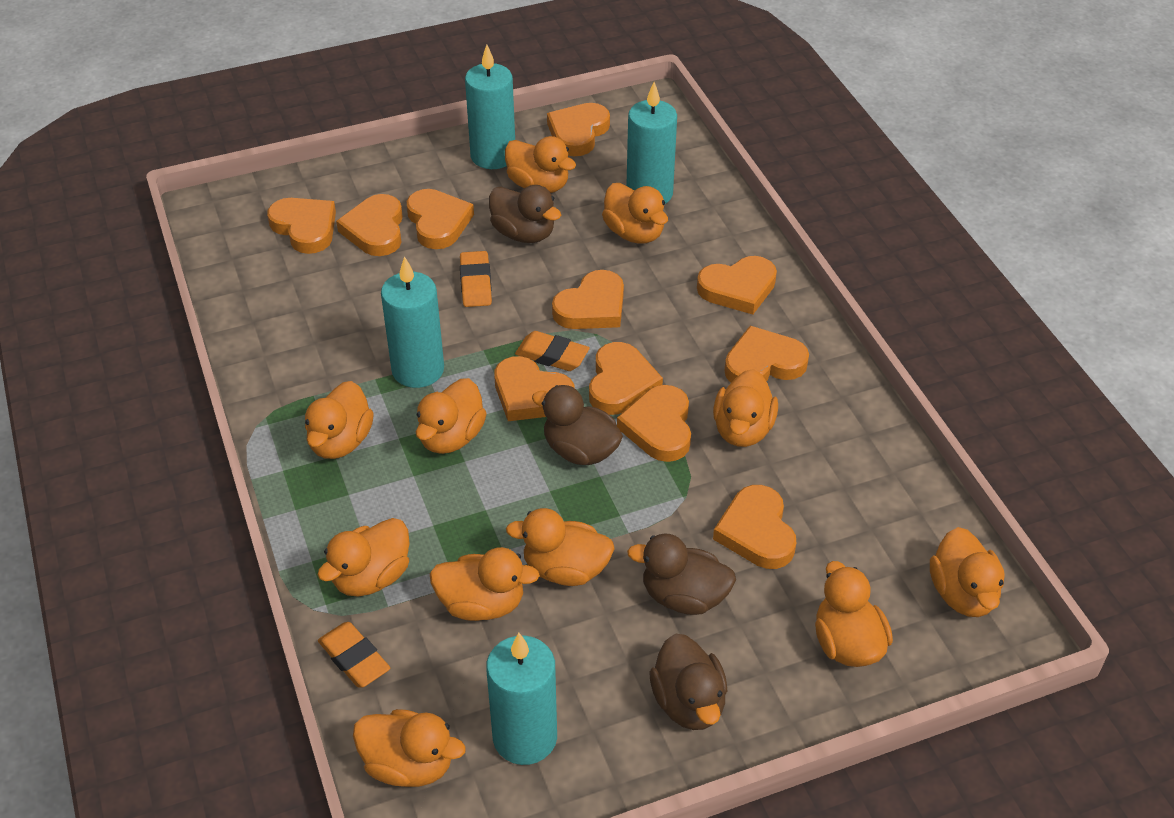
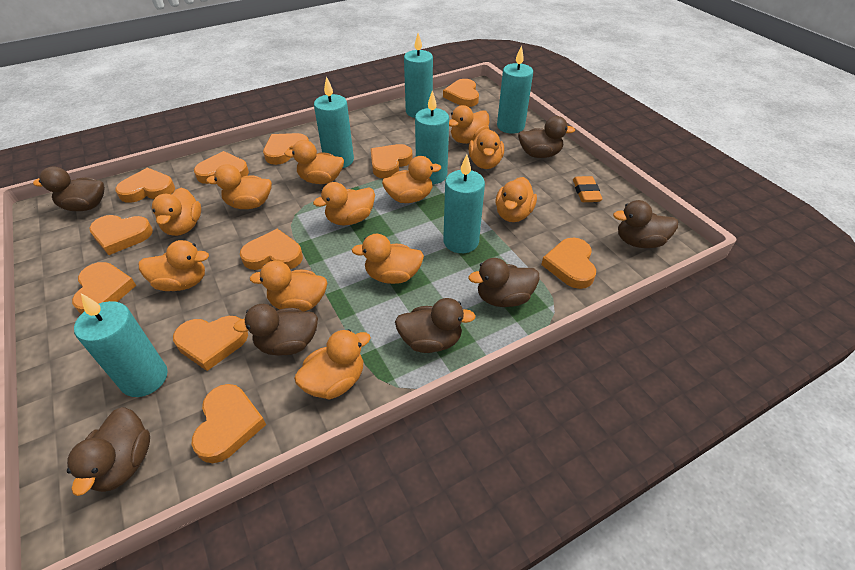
brown duck: [489,185,561,243] [532,385,623,465] [627,533,736,615] [649,634,727,730] = 4 -> [33,166,105,211] [67,407,150,496] [233,304,318,356] [395,298,476,353] [468,258,540,307] [518,116,575,158] [613,200,678,248] = 7
orange duck: [305,381,374,459] [317,518,410,596] [353,709,466,787] [416,378,487,454] [430,547,540,621] [505,136,576,193] [506,508,615,586] [602,183,668,244] [713,369,778,447] [815,561,893,667] [930,527,1005,617] = 11 -> [139,240,209,291] [152,188,201,236] [206,164,272,209] [250,261,327,312] [284,140,344,184] [294,329,371,399] [313,182,375,225] [352,234,424,284] [382,156,441,203] [449,105,489,144] [469,128,504,169] [496,177,537,222] = 12
orange eraser: [318,622,390,688] [460,251,492,307] [515,331,590,371] = 3 -> [573,176,603,202] = 1
turquoise candle: [381,256,444,388] [465,45,515,169] [486,633,557,765] [626,82,677,204] = 4 -> [74,293,168,397] [314,76,354,168] [404,33,433,118] [415,91,449,184] [443,154,485,253] [497,45,533,134] = 6

